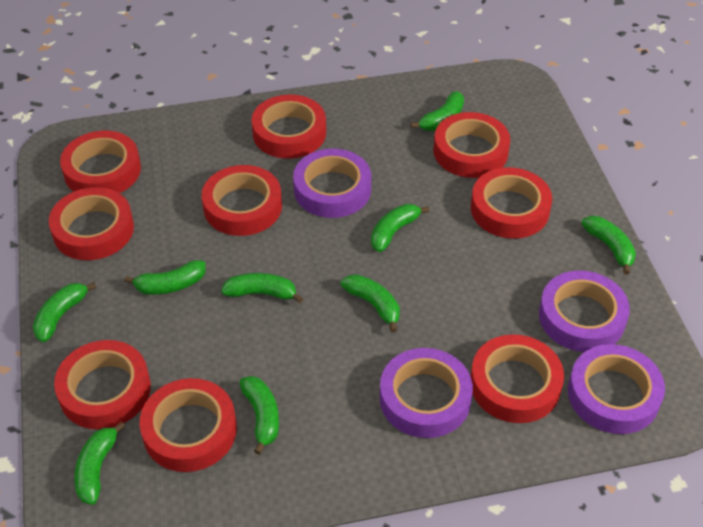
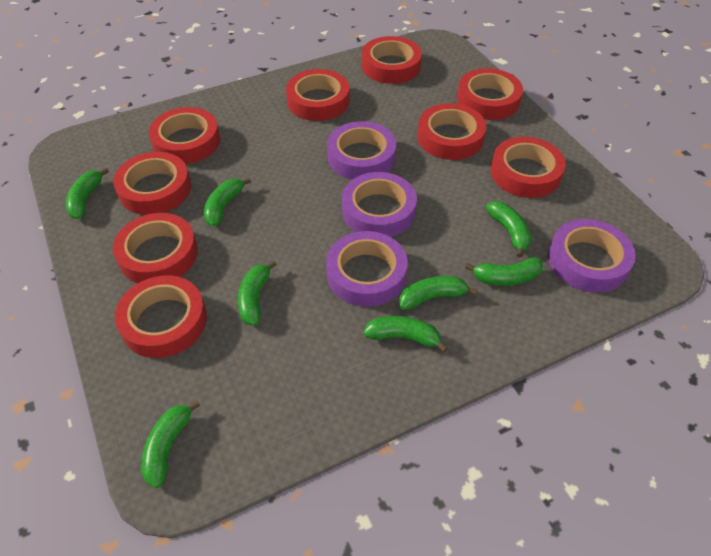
green banana: [33,282,96,342] [74,422,125,505] [125,260,206,295] [221,273,303,303] [239,376,279,455] [340,274,400,332] [371,204,429,252] [411,91,464,131] [581,216,636,274] = 9 -> [65,167,109,219] [141,401,200,488] [204,177,251,226] [238,260,277,326] [364,316,448,352] [399,276,477,310] [465,257,543,286] [486,201,531,258] = 8

